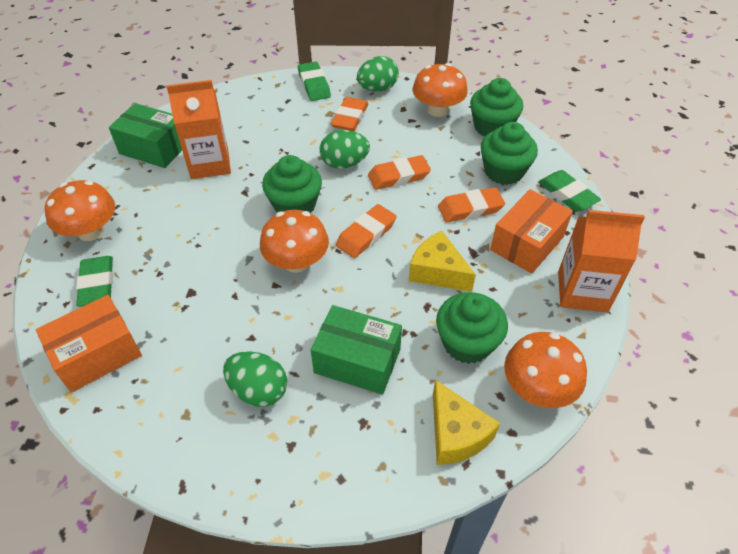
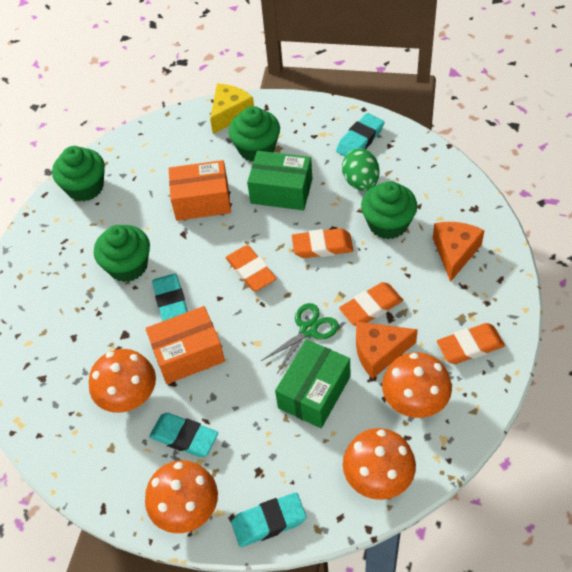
green egg: [223,351,287,407] [320,130,370,169] [357,56,399,92] = 3 -> [342,148,379,191] = 1
green eraser: [76,256,113,307] [298,61,331,101] [538,170,601,212] = 3 -> none = 0
green scissors: none = 0 -> [261,303,339,373] = 1
orange carton: [166,80,231,179] [558,210,645,312] = 2 -> none = 0
orange cheese: none = 0 -> [356,322,418,379] [433,222,485,282] = 2
turquoise eraser: none = 0 -> [149,413,218,457] [152,273,188,321] [231,492,307,547] [336,113,385,156] = 4
yellow cheese: [409,231,476,292] [433,380,500,465] = 2 -> [210,84,254,134] = 1

